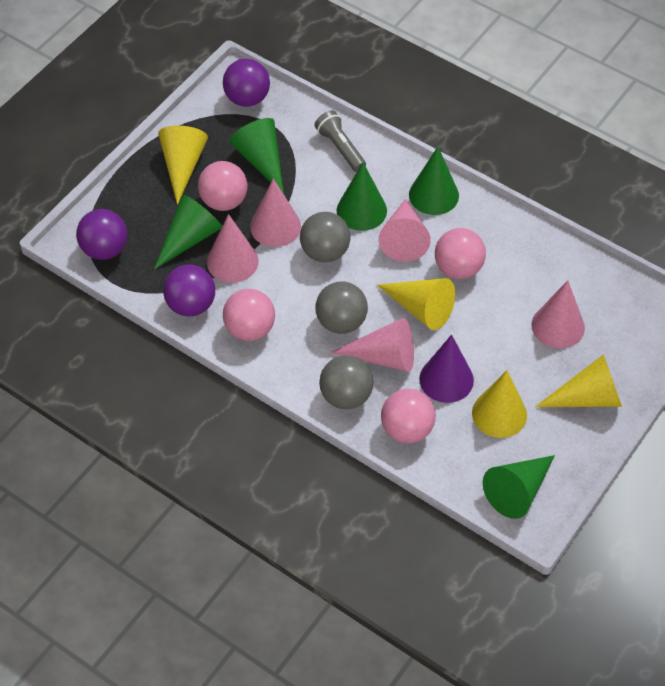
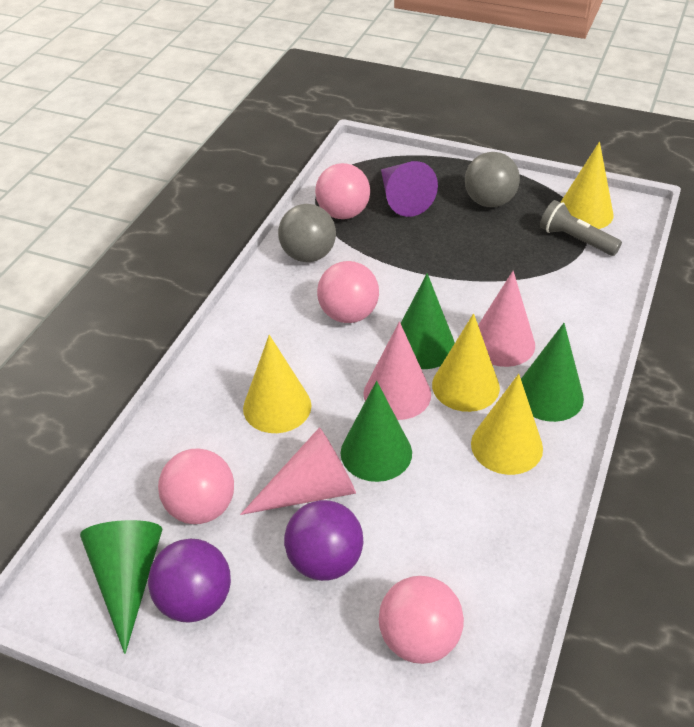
green cone: [154,194,222,269] [229,118,284,194] [337,163,387,231] [409,147,459,215] [483,455,555,519] = 5 -> [80,520,162,654] [341,381,412,482] [401,273,455,369] [521,323,584,422] = 4
grey ball: [300,212,351,262] [315,281,368,334] [319,355,374,409] = 3 -> [278,204,336,262] [465,152,520,207] = 2
pink cone: [207,214,259,283] [250,178,301,247] [330,318,414,372] [378,199,431,262] [532,280,585,349] = 5 -> [240,427,356,515] [363,321,431,420] [478,271,535,367] = 3
purple ball: [76,209,127,260] [163,264,215,317] [223,59,270,107] = 3 -> [148,539,231,623] [284,500,363,581] = 2

